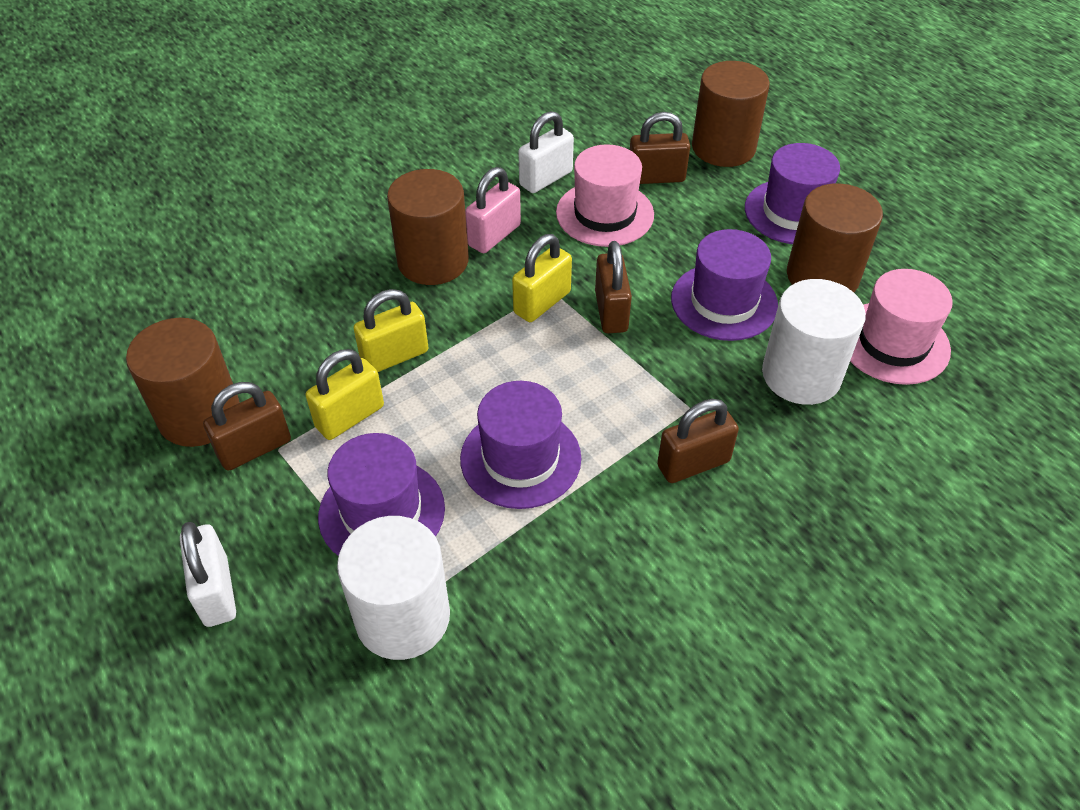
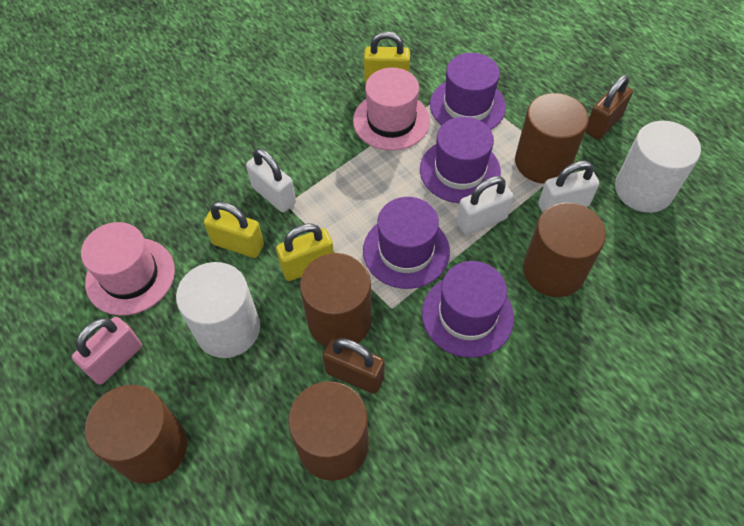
brown cylinder: [126,318,240,447] [387,169,469,285] [692,61,770,167] [787,183,883,292] = 4 -> [85,385,187,484] [288,381,369,481] [300,253,372,347] [515,93,589,184] [523,202,606,297] = 5
brown padlock: [203,382,291,471] [595,241,632,333] [630,112,690,184] [657,399,739,483] = 4 -> [323,338,385,394] [585,75,633,140] = 2
white padlock: [180,522,236,627] [519,111,574,193] = 2 -> [246,148,296,212] [457,176,513,235] [538,161,599,213] = 3

